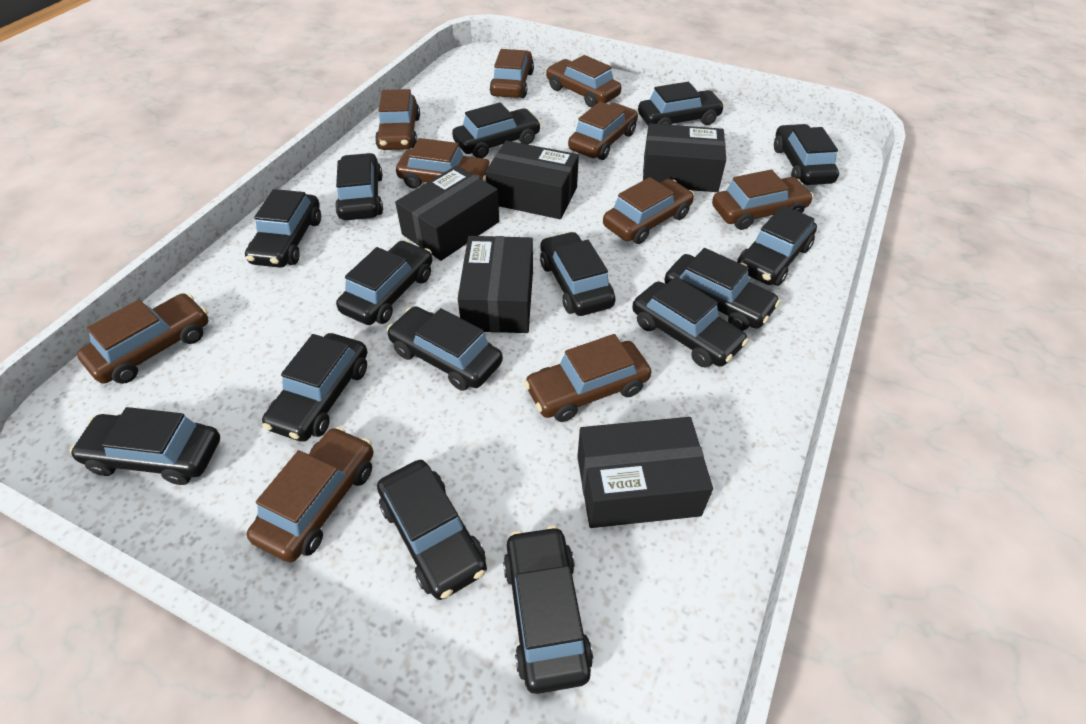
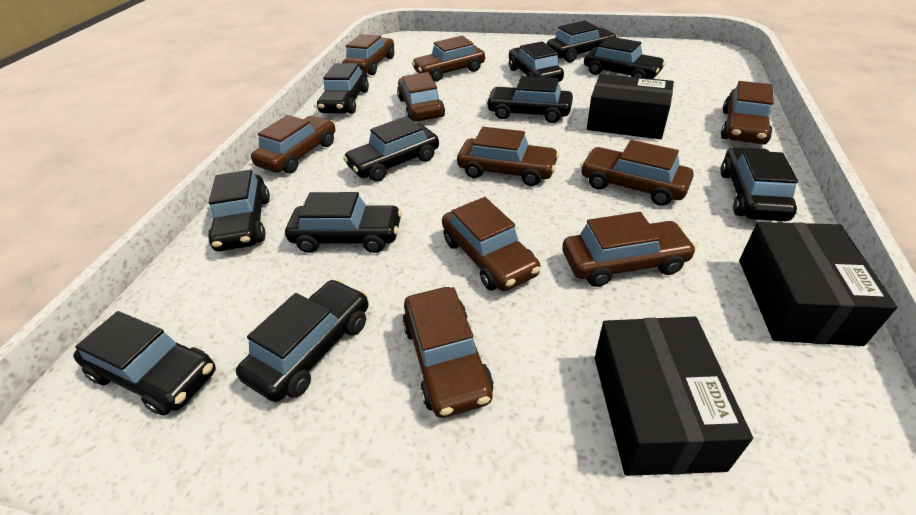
black box: [395,165,499,261] [458,236,533,333] [486,140,579,219] [577,417,713,528] [643,123,726,192] = 5 -> [587,74,674,139] [595,317,753,476] [739,222,897,346] = 3
black car: [70,407,220,485] [245,189,321,268] [262,333,367,442] [335,153,383,220] [336,240,432,325] [377,460,487,600] [387,306,503,391] [452,102,541,158] [503,526,593,694] [540,231,615,316] [632,277,748,367] [638,82,725,125] [664,248,780,331] [737,205,817,286] [774,124,839,185] = 15 -> [73,311,216,415] [208,170,270,251] [236,279,368,402] [285,192,402,253] [317,63,369,114] [343,116,439,182] [486,76,573,123] [509,41,564,82] [547,21,617,62] [584,37,665,79] [720,147,798,221] = 11

